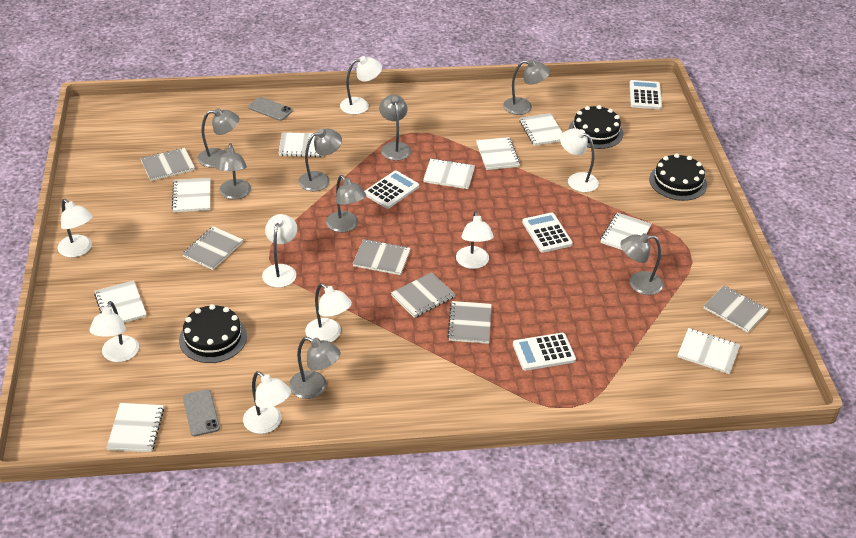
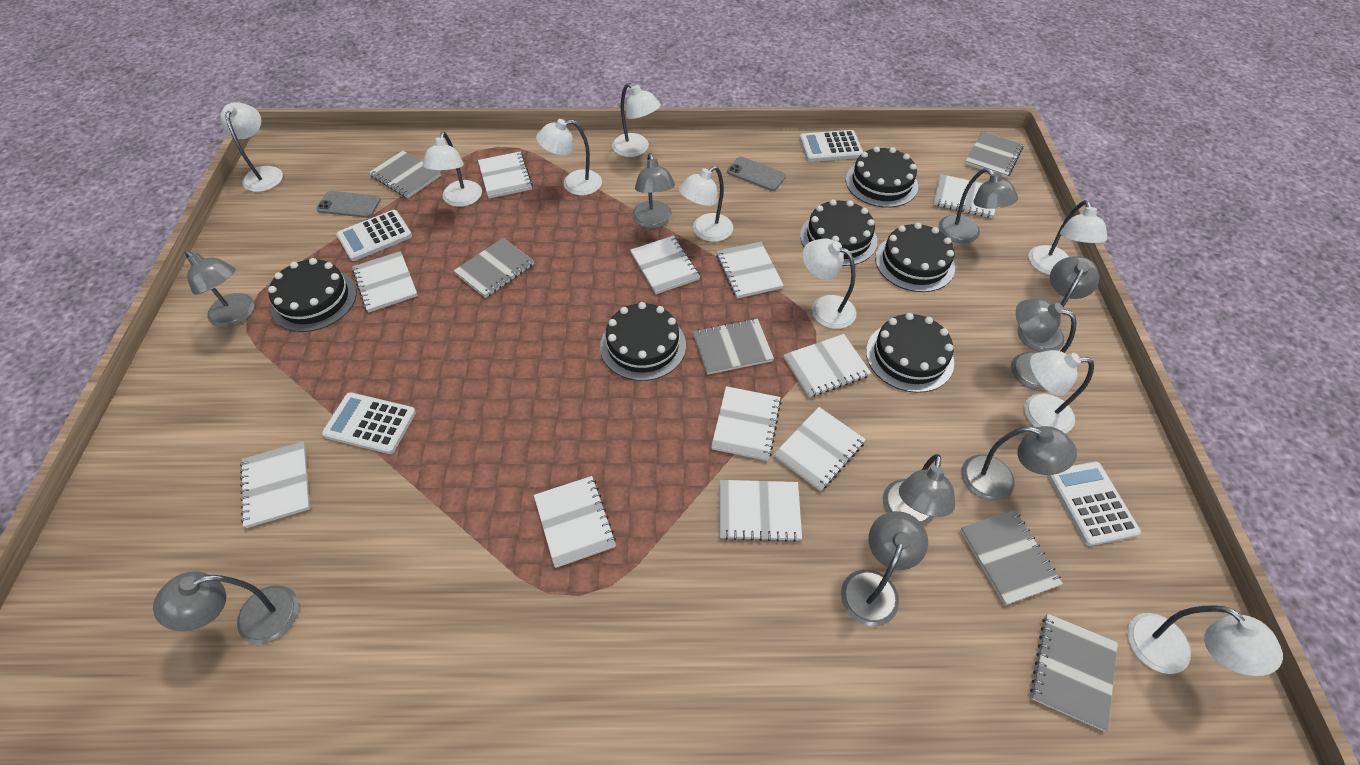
black cake: [179,304,247,363] [568,105,624,149] [649,154,707,201] = 3 -> [268,258,357,332] [600,302,686,381] [800,199,877,266] [846,146,918,208] [866,313,954,393] [875,223,955,292] = 6
grey lamp: [198,108,239,168] [216,143,251,200] [289,337,341,399] [298,129,342,191] [326,175,366,232] [379,95,411,161] [503,59,550,115] [620,233,663,295] = 8 -> [153,571,299,644] [184,250,255,327] [632,153,675,228] [841,511,928,626] [883,454,955,526] [939,168,1018,243] [961,426,1077,501] [1011,299,1076,391] [1017,256,1099,352] = 9
white lamp: [58,199,93,257] [89,301,139,362] [243,371,291,434] [262,214,297,288] [305,283,352,342] [340,56,382,115] [456,211,494,269] [560,128,599,192] = 8 -> [220,102,283,192] [423,132,482,207] [536,119,602,196] [612,83,661,157] [679,166,733,242] [803,238,856,329] [1024,350,1094,433] [1028,200,1107,275] [1127,605,1283,676] = 9
white notebook: [94,280,147,323] [107,403,164,452] [172,178,210,212] [279,132,324,157] [423,158,475,189] [476,137,520,170] [519,113,562,146] [600,213,651,250] [678,328,740,374] = 9 -> [240,442,310,528] [352,251,418,312] [478,152,533,199] [534,476,616,568] [630,236,700,294] [711,386,781,461] [716,242,784,298] [720,480,802,542] [774,407,866,491] [784,334,871,398] [933,174,995,218] = 11

